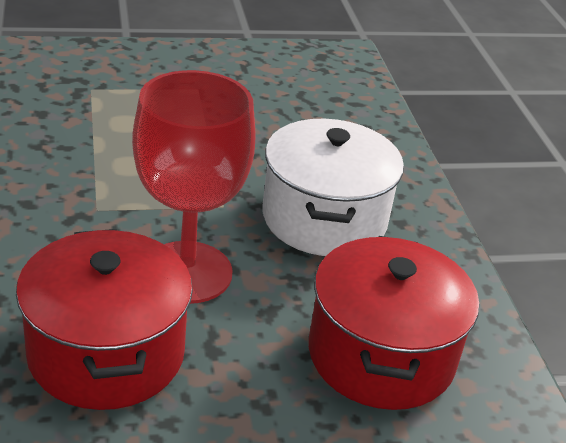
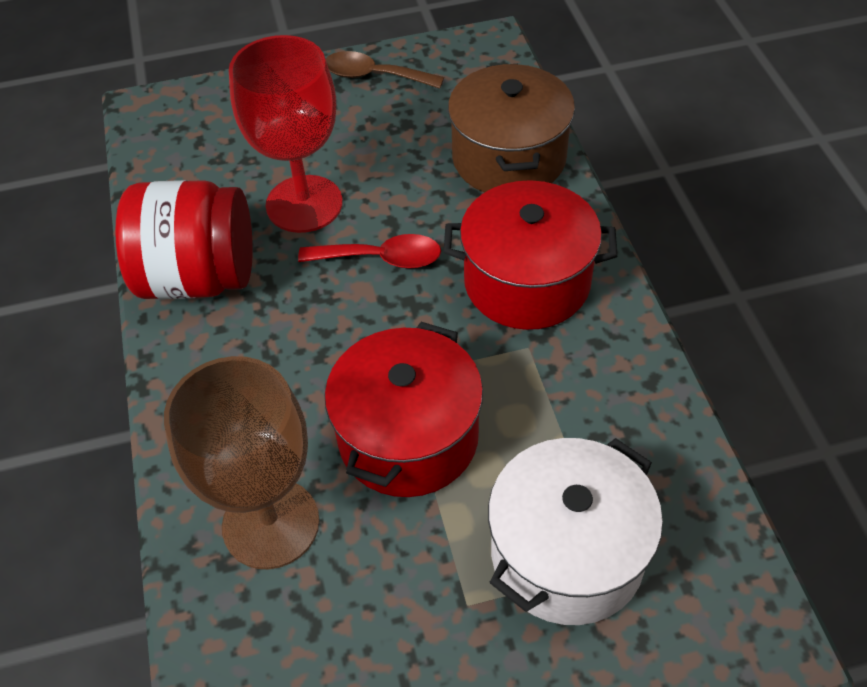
brown goblet: none = 0 -> [164,356,319,569] = 1
brown pot: none = 0 -> [448,64,575,192] = 1
brown spoon: none = 0 -> [326,51,444,89] = 1
red jar: none = 0 -> [115,180,253,299] = 1
red spoon: none = 0 -> [298,234,441,269] = 1

